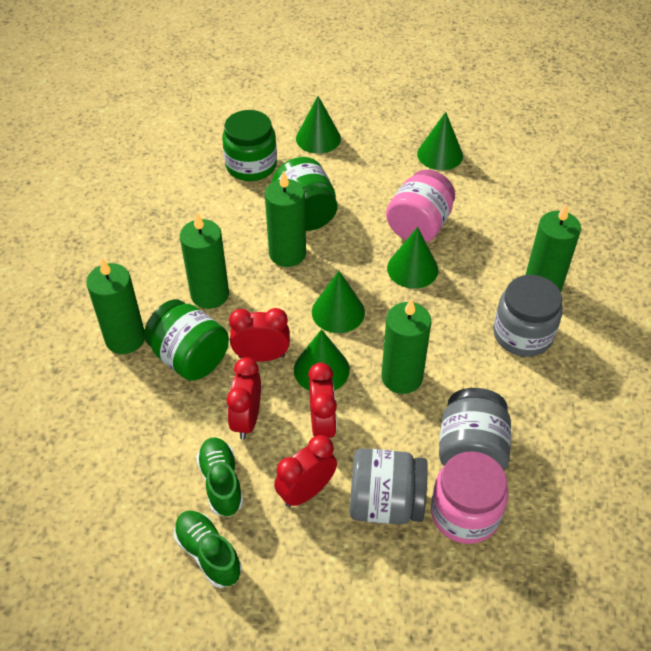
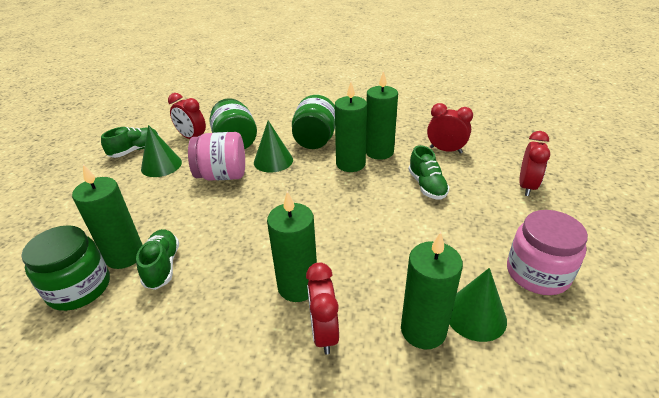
green cone: [294,329,350,390] [296,96,341,154] [312,271,365,333] [387,227,438,289] [417,112,463,170] = 5 -> [141,125,182,177] [254,121,293,173] [449,268,507,342] = 3
green shoe: [174,511,242,588] [196,437,244,517] = 2 -> [101,127,159,158] [136,229,179,290] [408,145,450,200] = 3
grey jar: [350,448,428,525] [439,388,511,470] [493,275,563,357] = 3 -> none = 0

